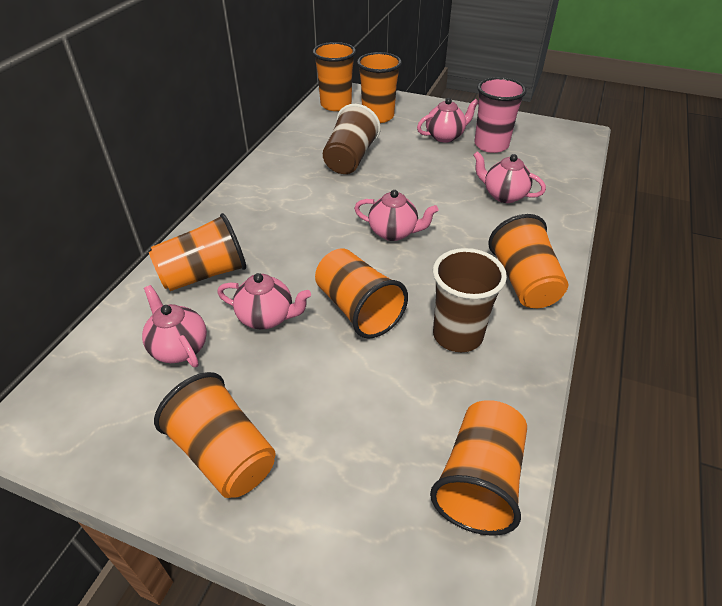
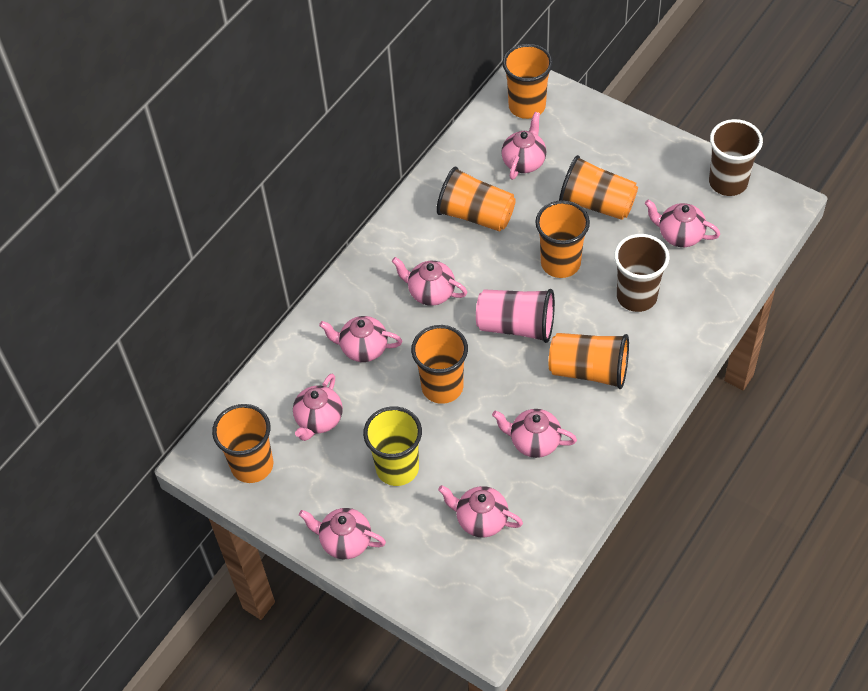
pink teapot: [142,285,207,367] [217,273,311,330] [354,190,438,241] [417,98,479,143] [473,151,546,203] = 5 -> [293,374,343,441] [299,508,386,559] [319,316,402,362] [392,257,468,306] [438,485,523,537] [492,409,577,458] [502,112,546,180] [645,199,720,247] = 8
yellow cup: none = 0 -> [363,406,422,486] = 1

